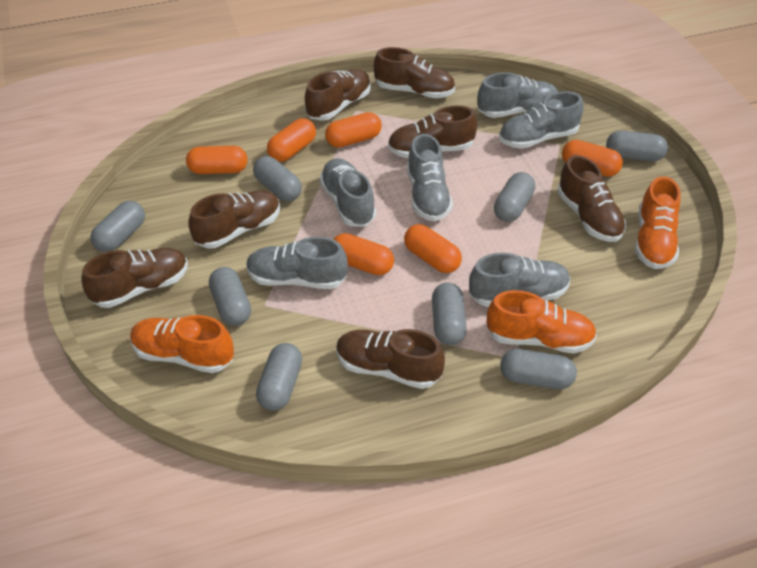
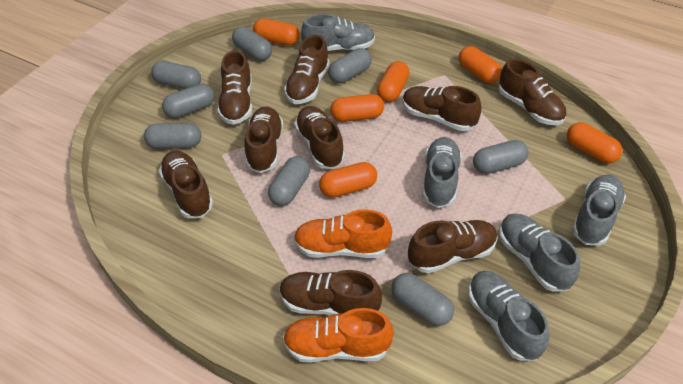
brown shoe: [81,248,188,308] [188,190,280,248] [305,69,371,121] [336,329,445,389] [374,47,455,98] [388,105,477,158] [557,155,626,242] = 7 -> [159,150,213,218] [217,50,252,125] [245,106,283,173] [280,270,382,316] [284,35,329,104] [294,106,345,169] [402,86,481,131] [408,220,498,273] [498,59,566,125] = 9
grey shoe: [246,237,348,289] [319,158,376,227] [407,134,453,221] [469,253,570,307] [478,72,558,118] [499,91,584,149] = 6 -> [301,14,375,51] [423,137,462,208] [468,271,549,361] [499,214,580,292] [572,174,626,245] = 5
orange shoe: [130,315,234,373] [487,290,597,353] [635,176,681,269] = 3 -> [283,308,394,363] [294,209,392,258] = 2

